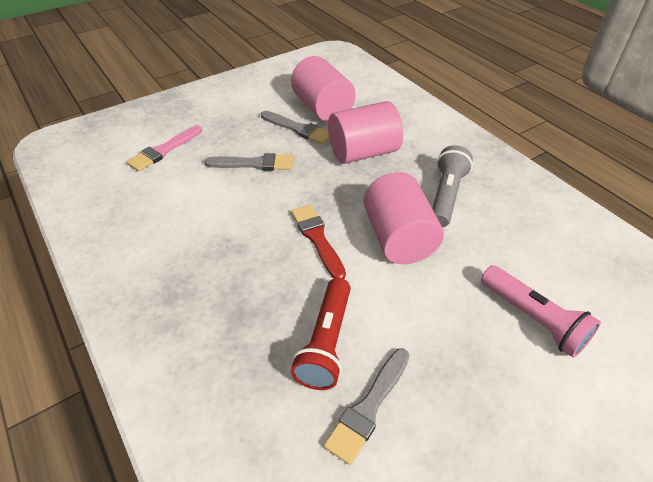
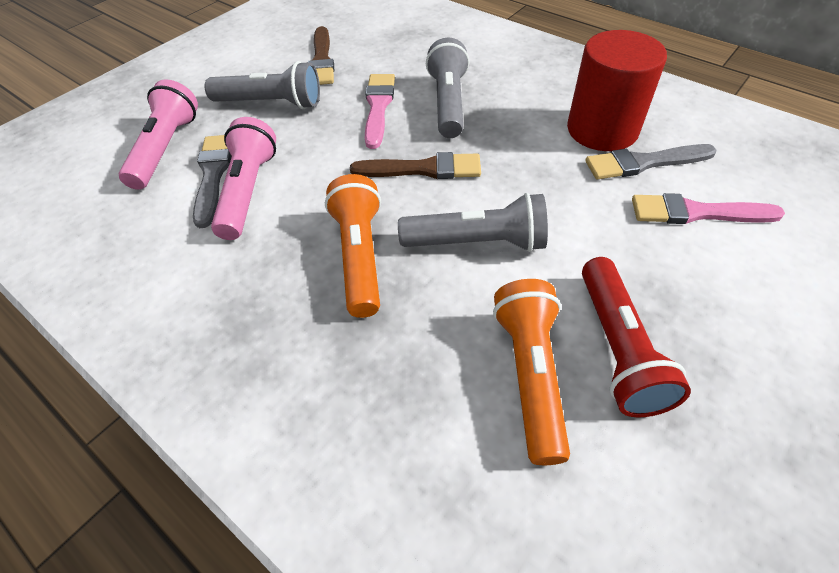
brown brush: none = 0 -> [308,26,334,85] [350,152,481,179] = 2
grey brush: [205,153,293,171] [261,111,329,144] [324,348,410,465] = 3 -> [193,135,232,228] [585,144,717,179] = 2
grey flashlight: [432,145,473,227] = 1 -> [205,61,320,109] [398,193,548,252] [426,37,470,138] = 3
orange flashlight: none = 0 -> [325,174,381,318] [493,279,570,465] = 2
pink brush: [126,125,202,171] = 1 -> [365,74,395,149] [632,193,785,224] = 2
pink cylinder: [291,56,356,122] [328,101,403,164] [363,172,444,264] = 3 -> none = 0
pink flashlight: [481,265,601,358] = 1 -> [119,79,198,190] [211,117,276,240] = 2
red brush: [291,204,346,279] = 1 -> none = 0
red cylinder: none = 0 -> [567,30,667,151] = 1

